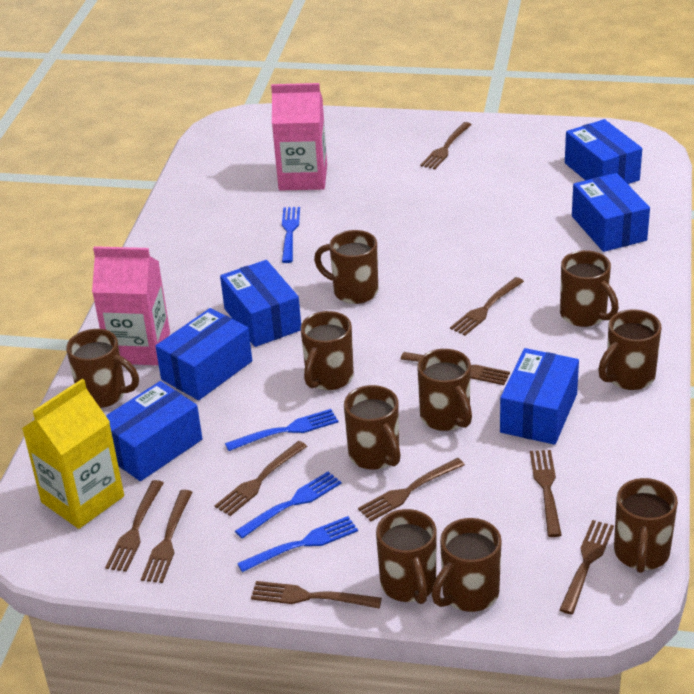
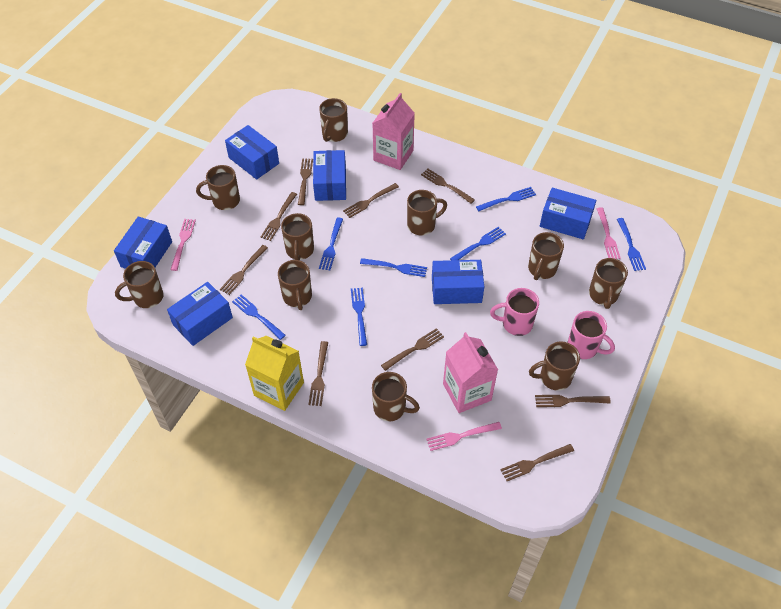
blue fork: [225,409,338,451] [235,471,342,538] [237,516,358,572] [282,207,300,263] = 4 -> [232,294,286,340] [319,218,343,270] [351,288,367,346] [360,258,427,277] [450,227,506,260] [476,187,536,211] [617,218,646,271] = 7
brown fork: [105,480,163,572] [141,490,192,583] [215,441,307,516] [251,581,382,609] [358,458,465,521] [401,352,510,385] [420,122,472,169] [450,277,524,335] [530,450,562,537] [559,520,614,614] = 10 -> [220,245,268,295] [260,192,297,241] [298,158,313,205] [308,341,328,406] [343,183,399,218] [381,328,444,371] [421,169,475,204] [501,444,574,481] [535,395,611,407] = 9
pink fork: none = 0 -> [170,219,196,271] [426,422,502,451] [597,207,621,259] = 3
pink mug: none = 0 -> [490,288,539,336] [568,311,615,359] = 2

